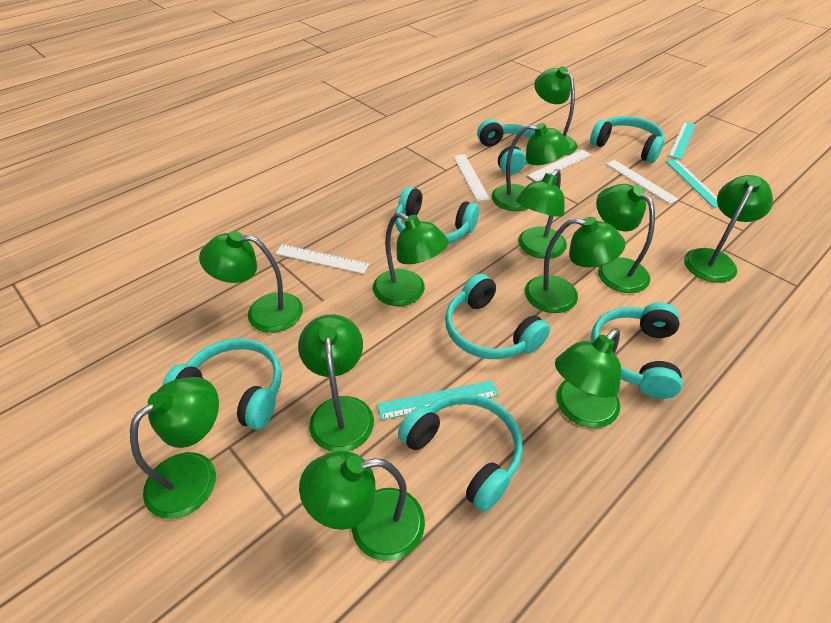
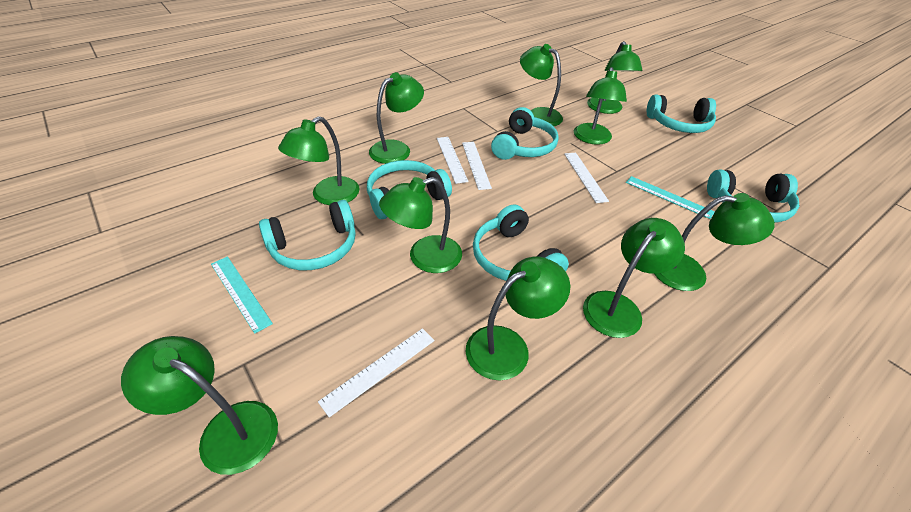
green lamp: [130,377,219,519] [199,231,303,333] [298,314,374,452] [299,451,425,561] [373,212,449,306] [492,123,570,211] [516,169,567,259] [525,217,626,313] [534,66,578,155] [555,328,621,428] [596,184,655,293] [684,175,773,283] = 12 -> [121,336,278,475] [278,116,359,205] [369,72,424,164] [379,177,462,273] [466,257,570,380] [520,44,563,126] [574,67,627,145] [583,218,685,338] [587,41,642,114] [655,193,775,291] = 10
turquoise headphones: [162,338,282,430] [395,187,479,244] [398,393,522,512] [445,273,550,359] [477,119,535,175] [590,116,665,163] [591,303,682,399] = 7 -> [259,200,356,270] [367,160,452,219] [473,204,569,281] [491,107,559,160] [647,95,716,133] [707,170,799,223] = 6
turquoise ruler: [377,380,499,420] [666,159,718,208] [668,122,696,160] = 3 -> [211,256,273,334] [626,176,715,219] = 2

